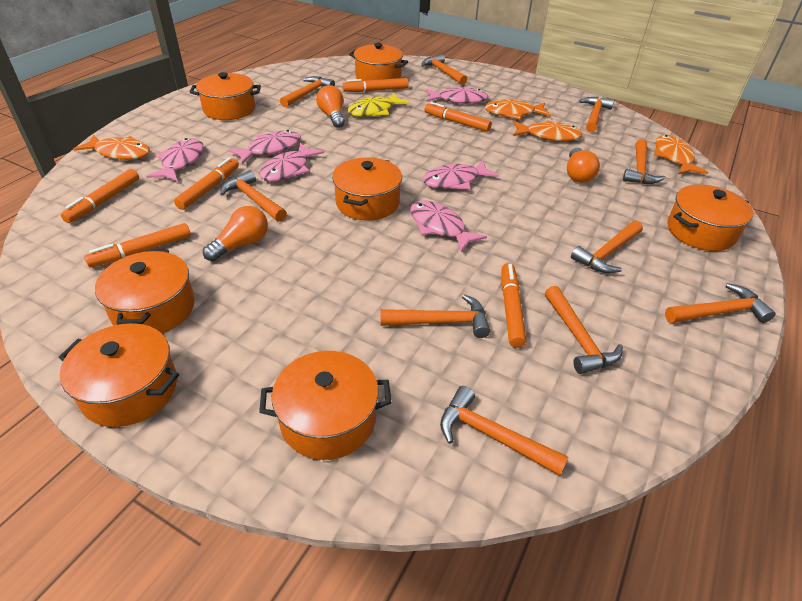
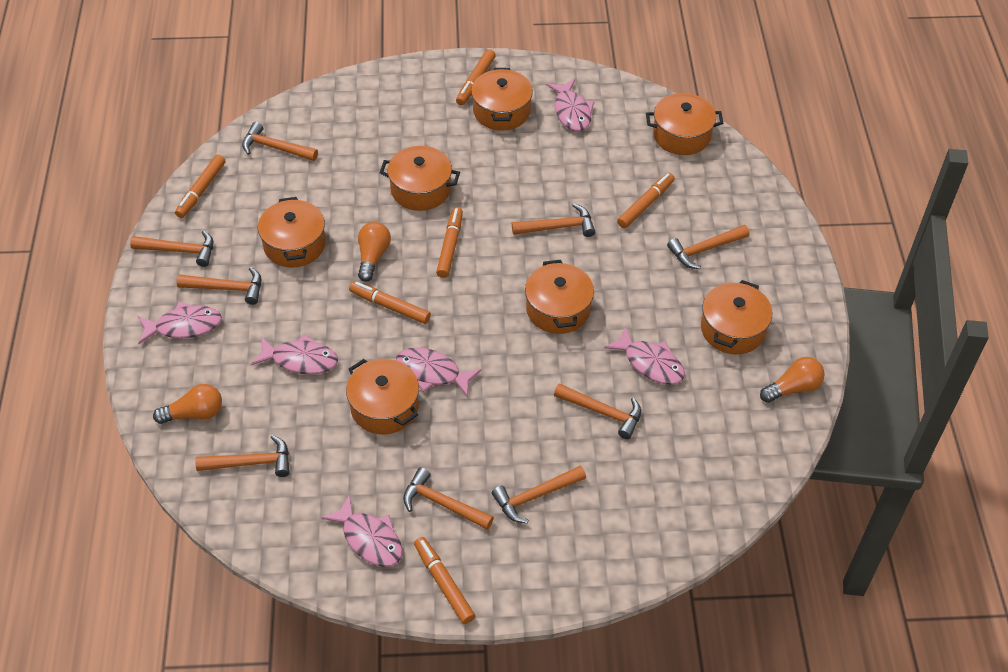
orange fish: [74,135,150,160] [485,99,551,119] [513,121,583,141] [654,135,708,174] = 4 -> none = 0
orange hammer: [220,170,287,222] [280,76,335,108] [381,294,490,338] [421,54,467,85] [440,386,569,476] [545,286,623,374] [571,221,643,273] [579,97,614,133] [623,139,665,184] [665,283,776,323] = 10 -> [130,230,213,267] [177,267,261,305] [195,435,290,477] [242,122,318,161] [403,467,494,530] [492,466,586,524] [512,203,595,237] [554,383,641,439] [667,225,750,269] = 9
yellow fish: [348,93,410,117] = 1 -> none = 0

